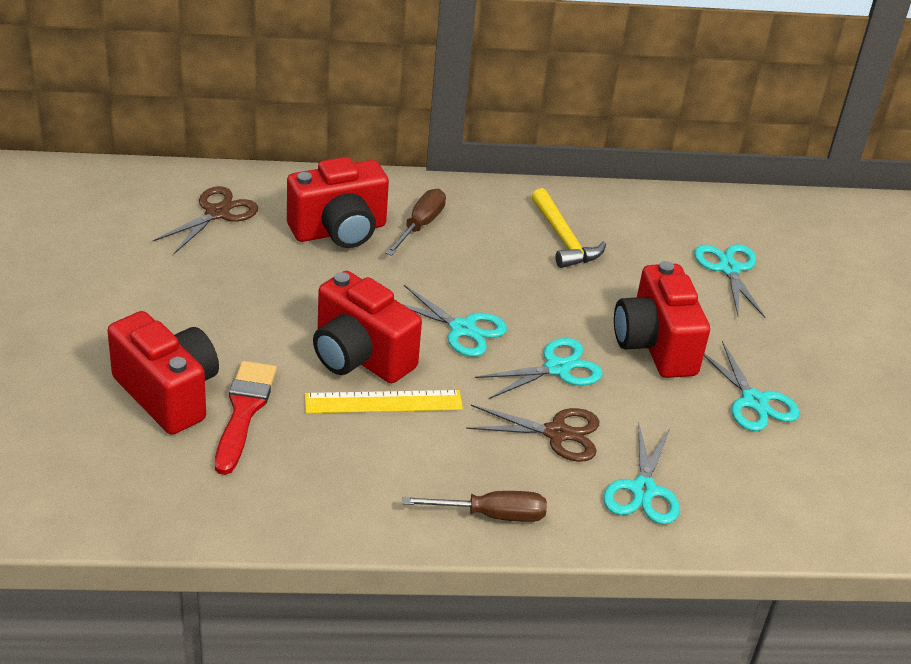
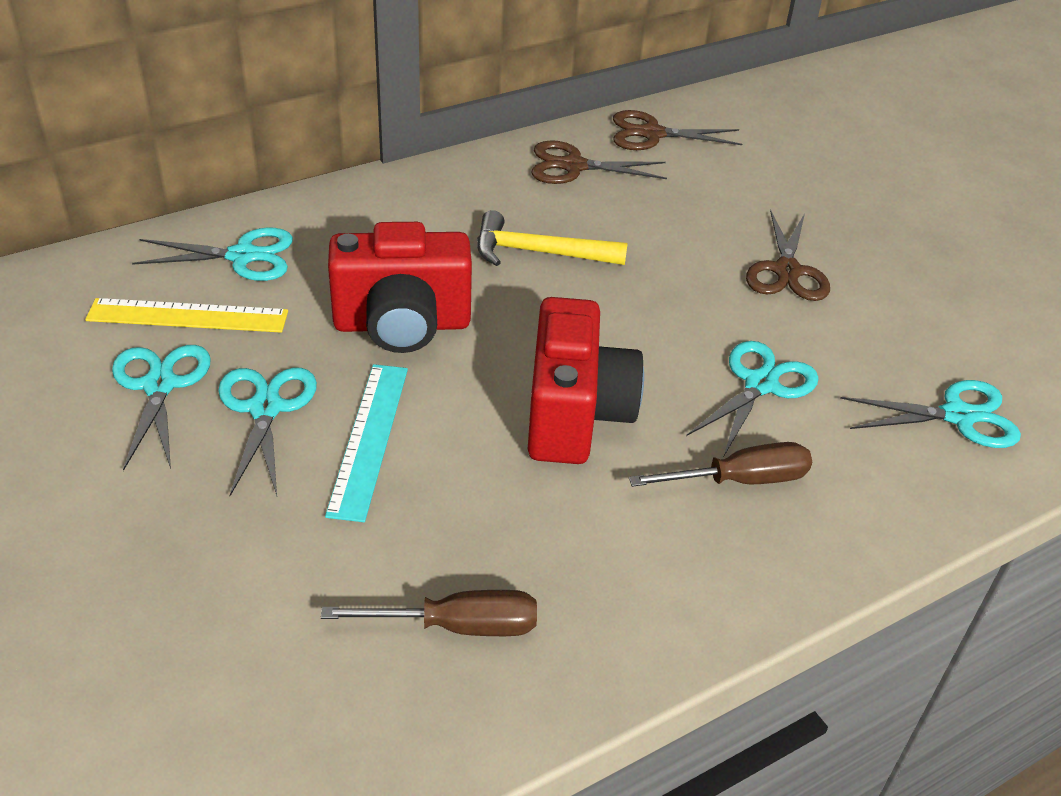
brown scissors: [152,186,258,254] [466,405,599,462] = 2 -> [532,140,667,184] [613,110,742,150] [746,210,830,301] = 3
red brush: [215,361,277,475] = 1 -> none = 0
red camera: [107,311,219,435] [287,157,389,248] [313,271,422,383] [614,261,710,378] = 4 -> [328,222,472,353] [528,297,644,464] = 2
turquoise ruler: none = 0 -> [325,364,408,522] = 1

